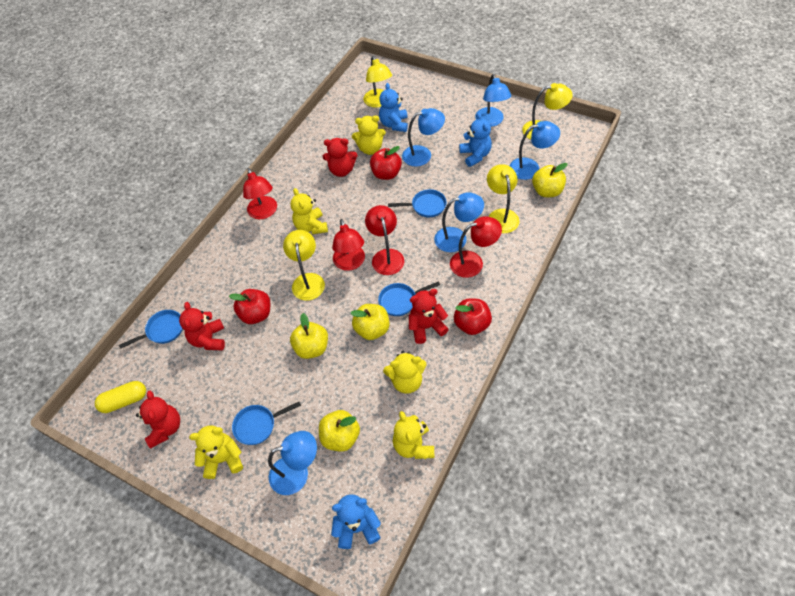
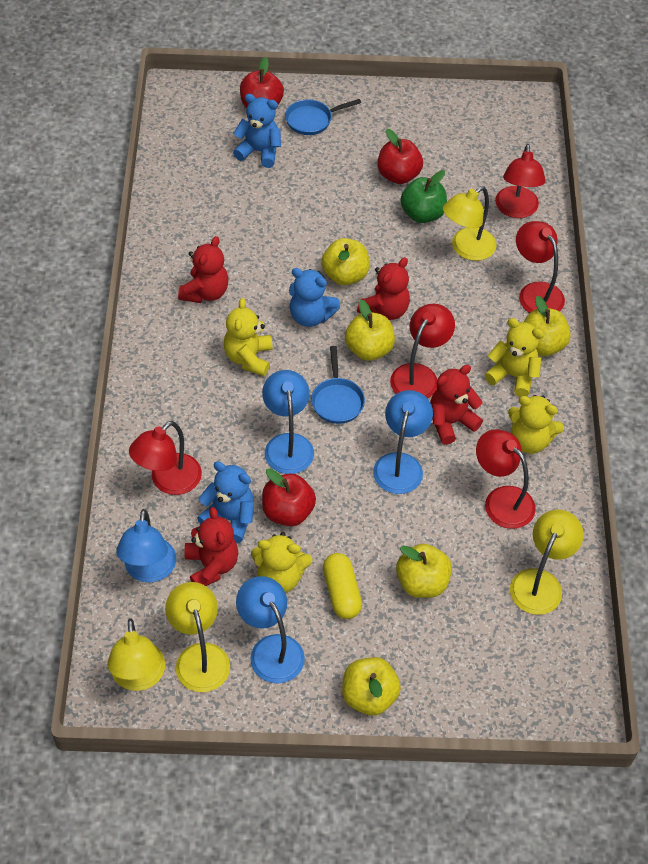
blue lamp: [268,431,317,495] [402,108,445,167] [434,192,484,252] [475,74,511,127] [509,121,560,180] = 5 -> [116,509,176,583] [236,576,305,683] [262,370,314,474] [373,390,433,494] = 4
blue pan: [119,310,183,349] [232,402,301,445] [378,281,440,316] [388,189,447,217] = 4 -> [285,99,361,135] [311,346,365,424] = 2
green apple: none = 0 -> [400,170,447,223] = 1
red lamp: [243,168,277,219] [332,219,365,271] [365,205,404,275] [450,216,502,278] = 4 -> [129,421,202,495] [390,304,455,399] [476,429,536,529] [495,144,546,218] [516,221,565,313] = 5
yellow apple: [290,313,328,359] [319,410,360,452] [350,304,390,340] [532,163,568,197] = 4 -> [321,238,370,285] [342,657,401,715] [345,300,395,361] [396,544,452,598] [524,296,571,356] = 5
yellow teddy bear: [189,425,243,479] [291,188,328,234] [352,115,386,155] [383,351,427,394] [393,411,435,459] = 5 -> [224,298,272,376] [251,532,312,593] [484,318,544,397] [508,395,564,454] = 4

